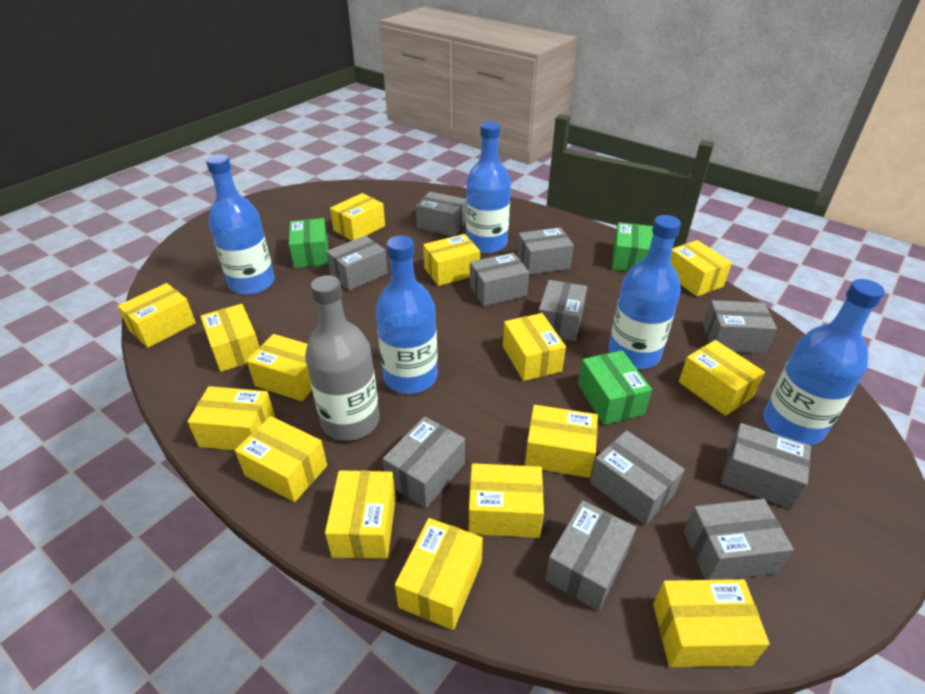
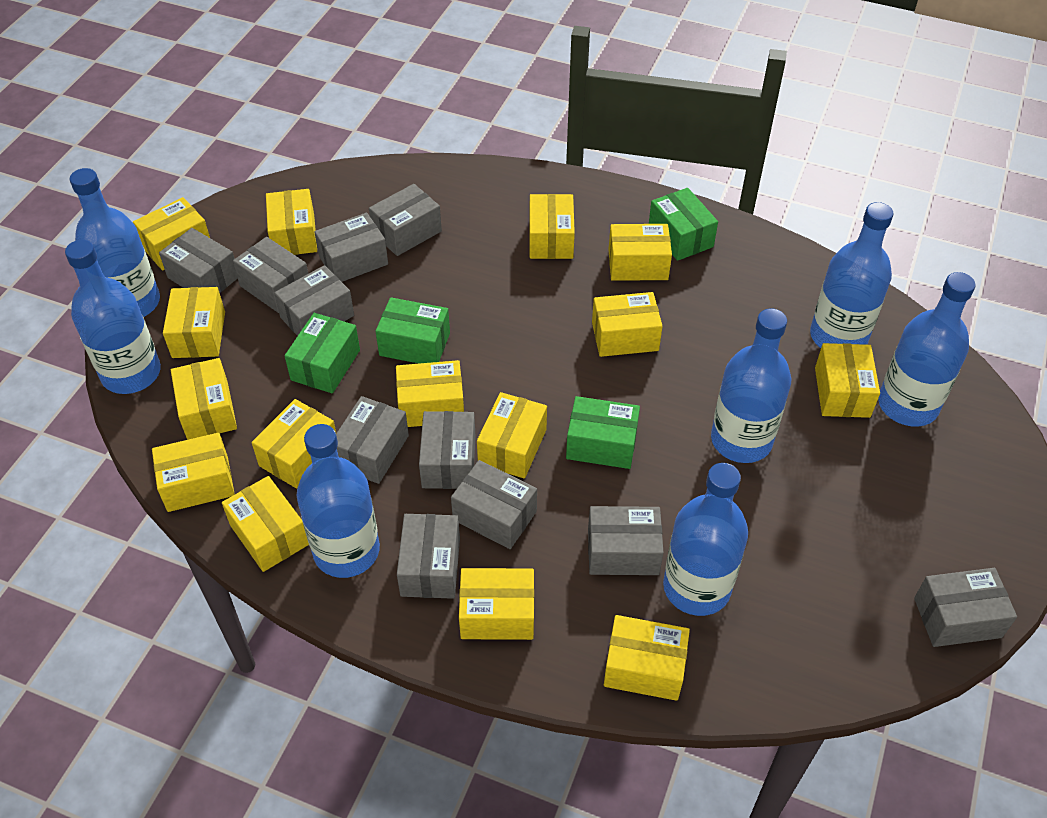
blue bottle: [206,154,275,295] [375,236,438,394] [466,121,511,253] [608,215,681,369] [763,279,885,445] = 5 -> [65,240,161,394] [70,168,160,317] [296,424,380,578] [663,463,748,616] [711,308,791,463] [810,202,894,348] [878,272,976,427] = 7
green box: [289,218,329,268] [578,350,652,425] [612,222,653,271] = 3 -> [285,313,360,393] [376,298,450,364] [566,396,640,469] [649,188,718,261] = 4
grey bottle: [305,275,380,441] = 1 -> none = 0

